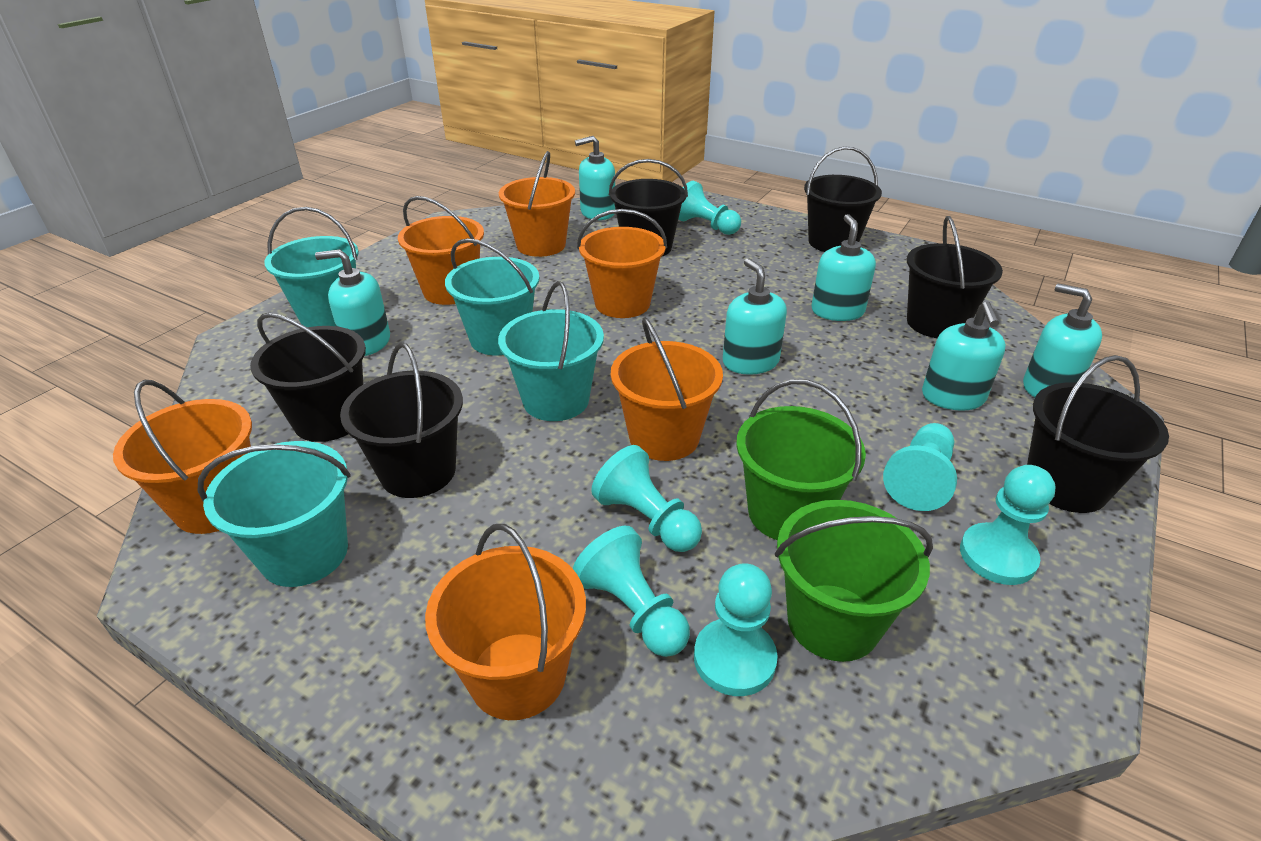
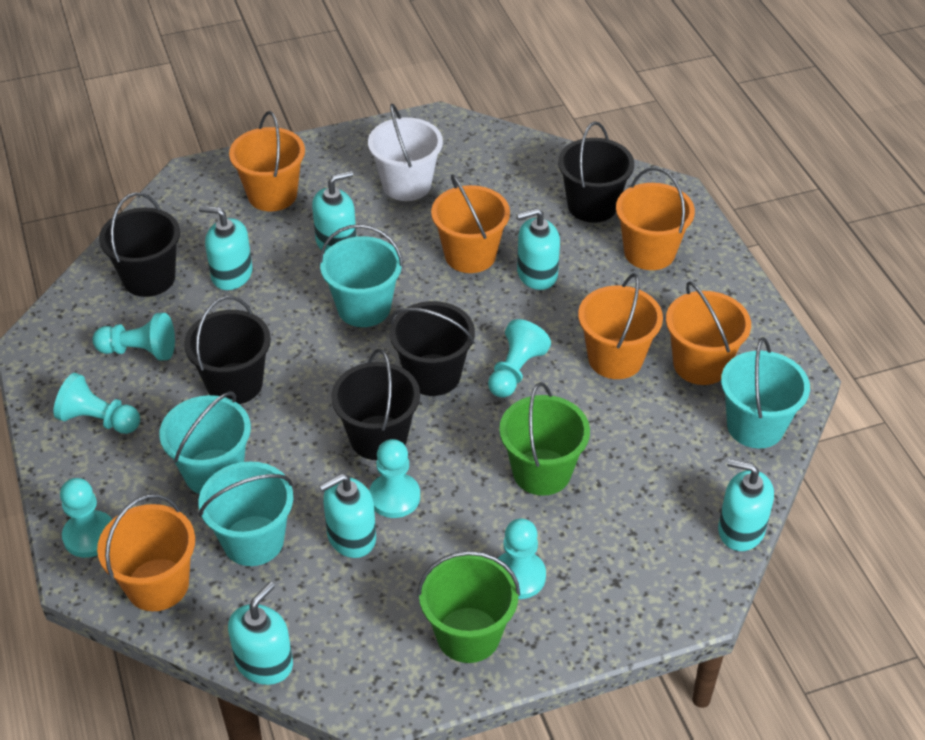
black bucket: [250,313,366,442] [340,342,463,498] [609,159,688,256] [804,146,882,252] [907,216,1003,338] [1027,355,1169,513] = 6 -> [99,192,180,297] [184,296,271,404] [331,349,420,460] [390,301,475,396] [558,122,634,223] = 5
white bucket: none = 0 -> [368,104,443,201] = 1

